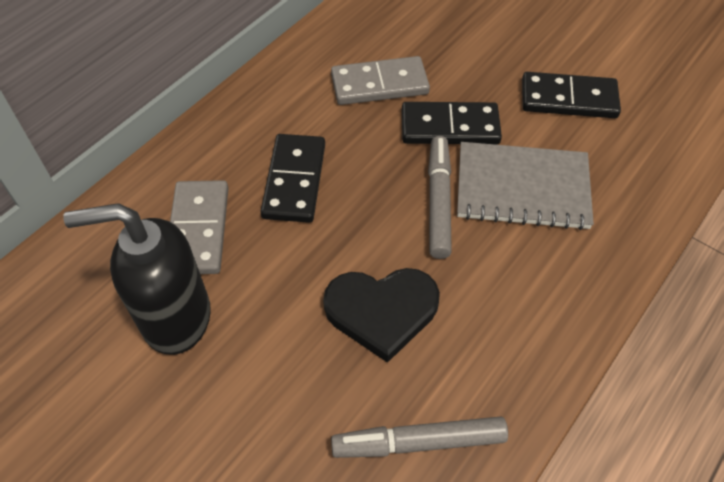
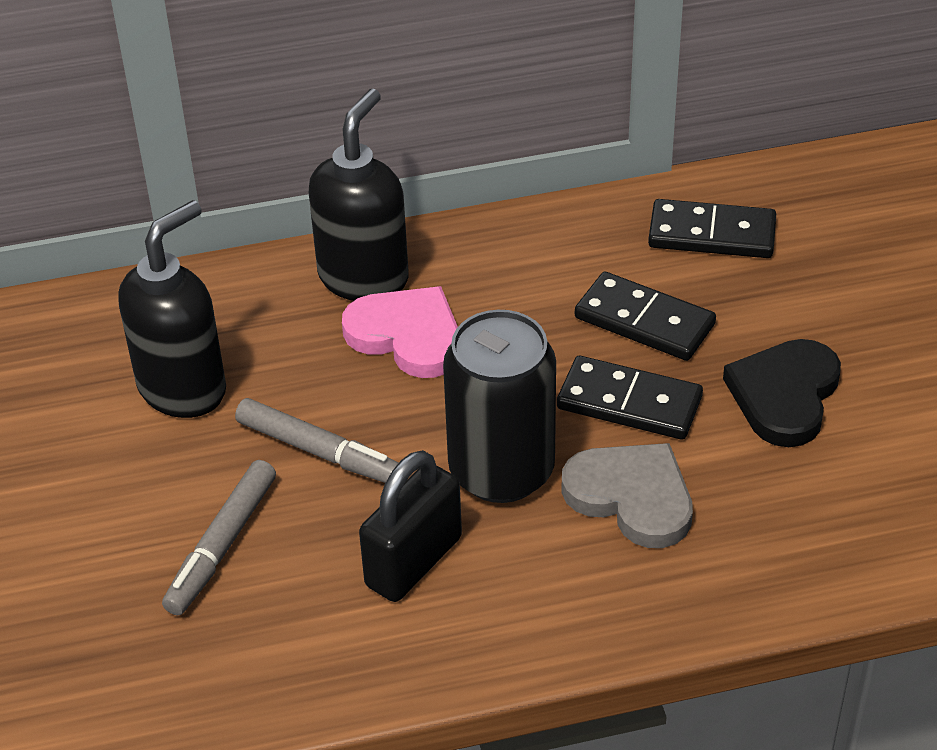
black can: none = 0 -> [443,310,556,503] = 1
black padlock: none = 0 -> [359,450,462,602] = 1
black soap dispenser: [63,203,211,355] = 1 -> [118,200,226,418] [309,89,409,301] = 2
grey domino: [170,180,228,274] [331,56,430,105] = 2 -> none = 0
grey heart: none = 0 -> [561,443,693,548] = 1
grey notebook: [457,142,594,230] = 1 -> none = 0
pink heart: none = 0 -> [342,286,458,378] = 1

